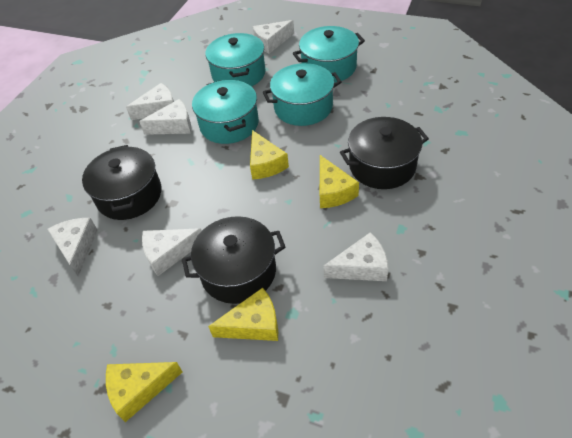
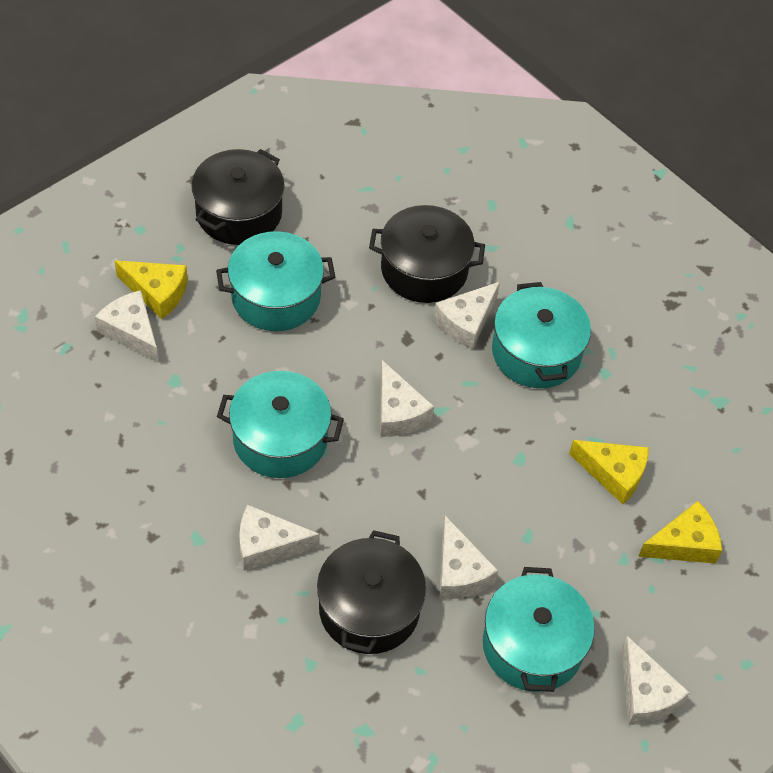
yellow cheese: [106,362,182,422] [208,288,278,341] [250,130,289,180] [320,155,359,208] = 4 -> [115,260,188,319] [569,440,649,504] [638,501,722,564] = 3

